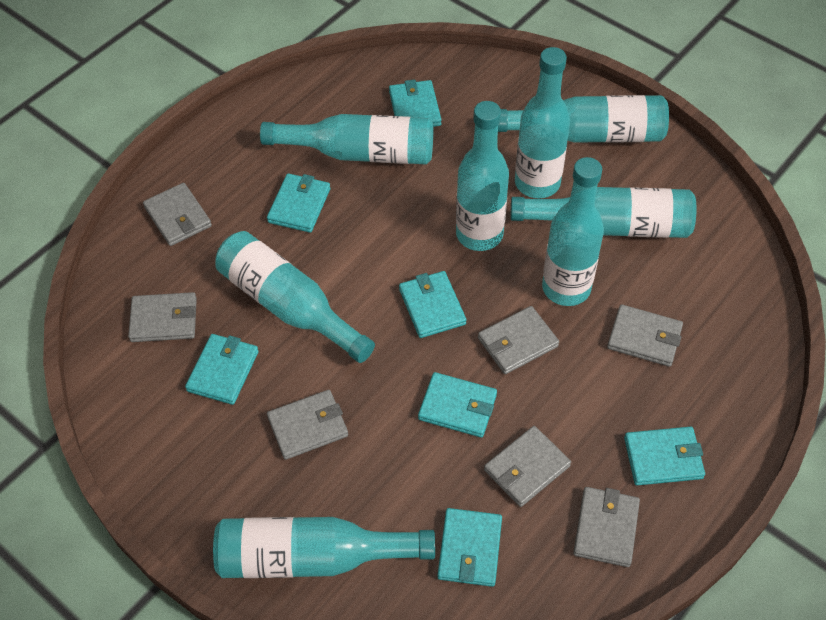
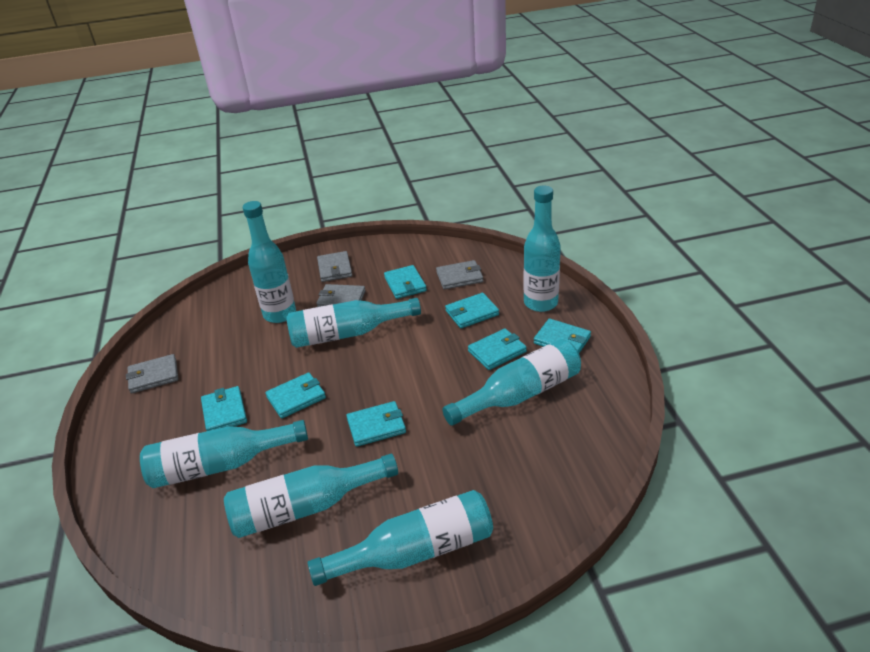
grey wallet: [128,292,197,342] [143,183,212,246] [267,390,348,460] [478,306,559,374] [484,426,571,507] [573,487,640,567] [607,304,683,367] = 7 -> [126,354,178,394] [316,284,366,307] [317,251,352,282] [436,260,483,290] = 4
turquoise bottle: [213,517,435,578] [215,231,375,363] [260,114,433,164] [456,101,509,251] [498,95,669,143] [510,187,697,238] [515,47,570,198] [542,157,604,306] = 8 -> [140,420,308,488] [224,454,398,538] [243,201,296,323] [286,298,421,348] [308,490,493,586] [442,339,581,426] [524,186,561,312] = 7

